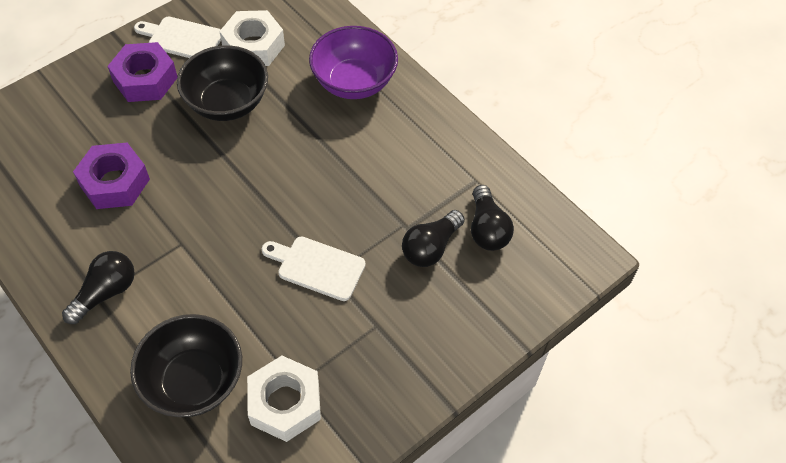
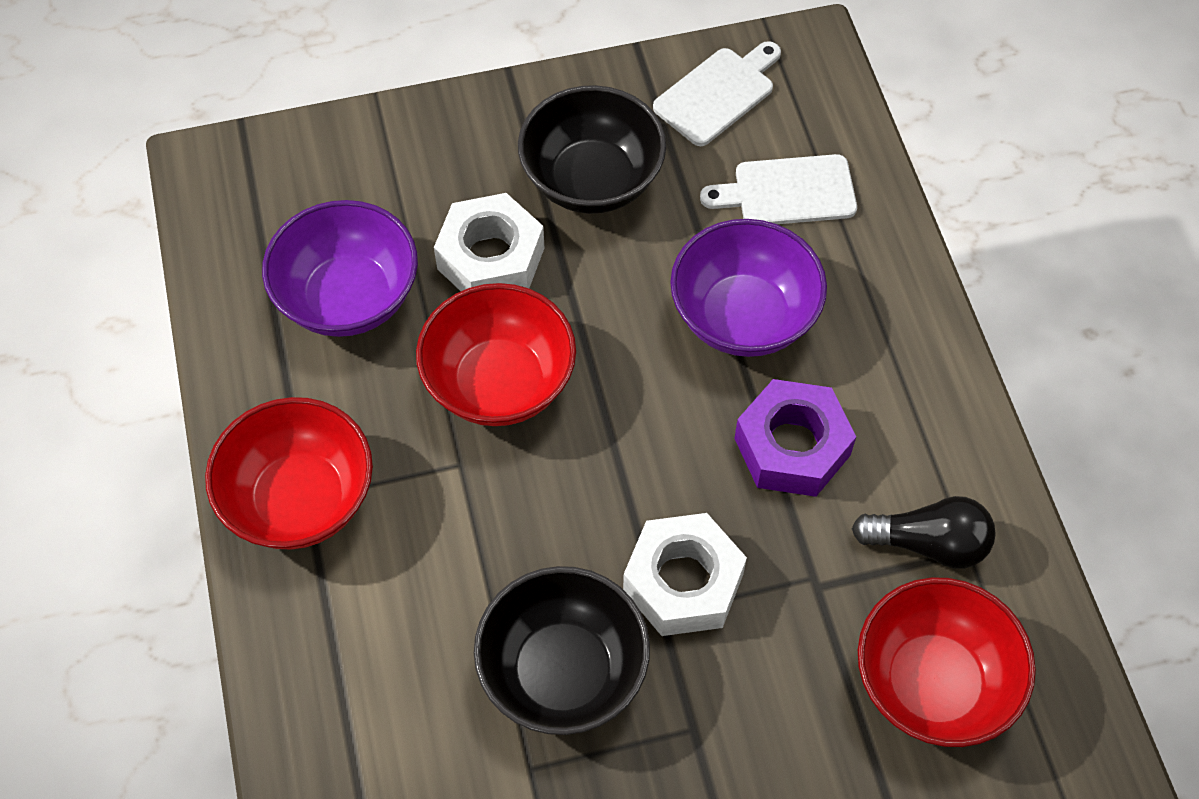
black light bulb: [62,251,135,324] [402,210,465,267] [471,185,514,251] = 3 -> [852,496,996,569] = 1
purple bowl: [309,26,398,99] = 1 -> [262,200,418,337] [670,219,827,357] = 2
purple nut: [73,143,150,209] [107,42,177,102] = 2 -> [734,379,856,497] = 1
red bowl: none = 0 -> [205,397,373,550] [416,283,576,426] [858,577,1036,747] = 3

